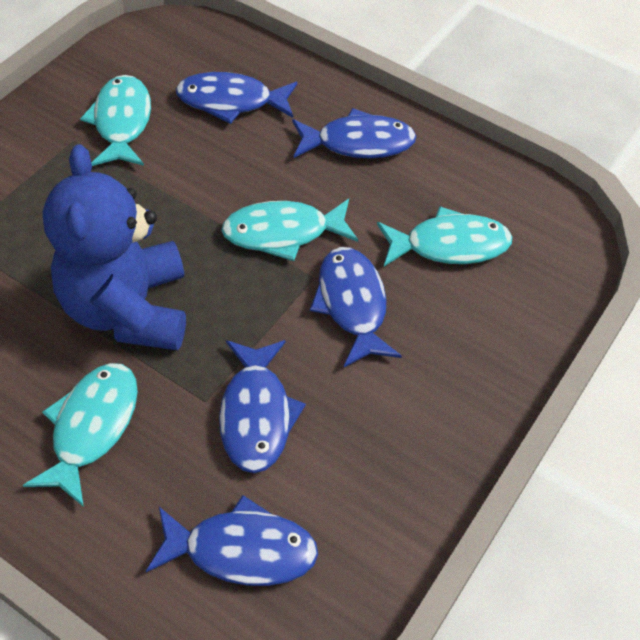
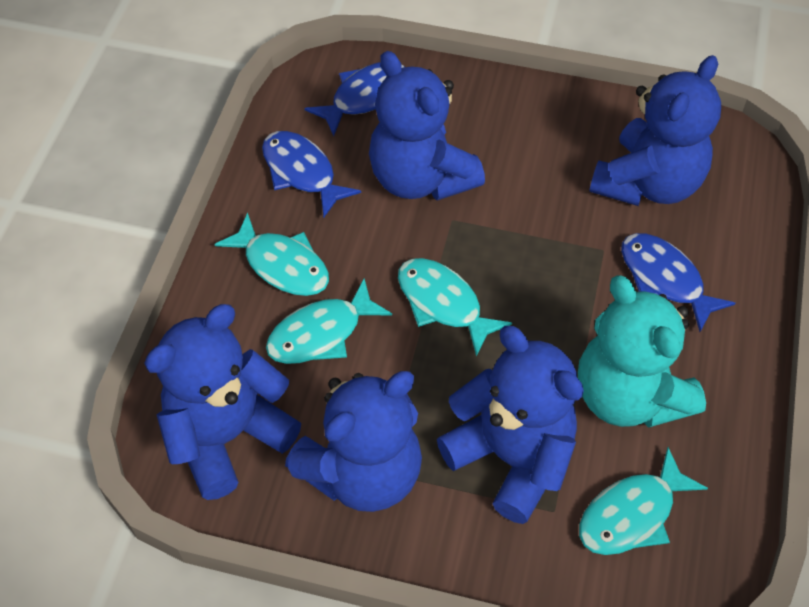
blue fish: [146,495,318,586] [176,72,297,124] [219,340,306,473] [292,108,416,158] [310,247,402,367] = 5 -> [262,131,361,217] [304,62,405,136] [621,233,736,332] = 3
blue teddy bear: [43,144,186,350] = 1 -> [145,304,301,500] [285,371,422,512] [369,51,485,201] [437,326,584,524] [589,55,721,206] = 5
turquoise teddy bear: none = 0 -> [578,275,706,428] = 1

